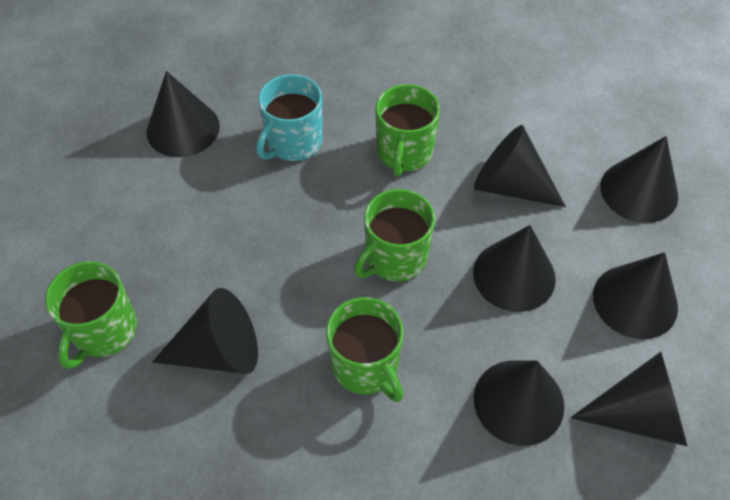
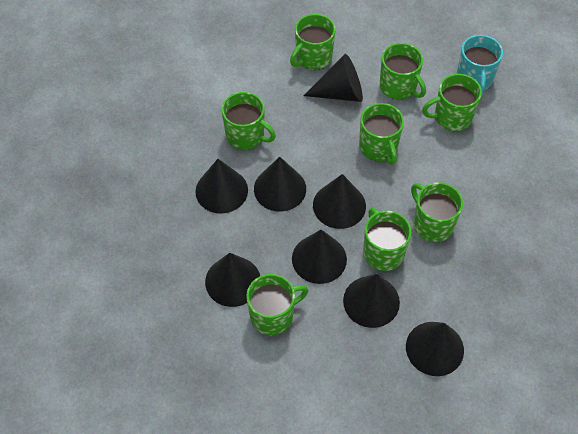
green mug: [45,261,137,369] [326,297,403,402] [354,189,435,281] [375,84,440,176] = 4 -> [222,92,276,150] [246,274,309,335] [290,14,336,70] [359,103,404,165] [363,207,412,271] [380,43,426,100] [411,182,463,242] [422,74,482,131] = 8

